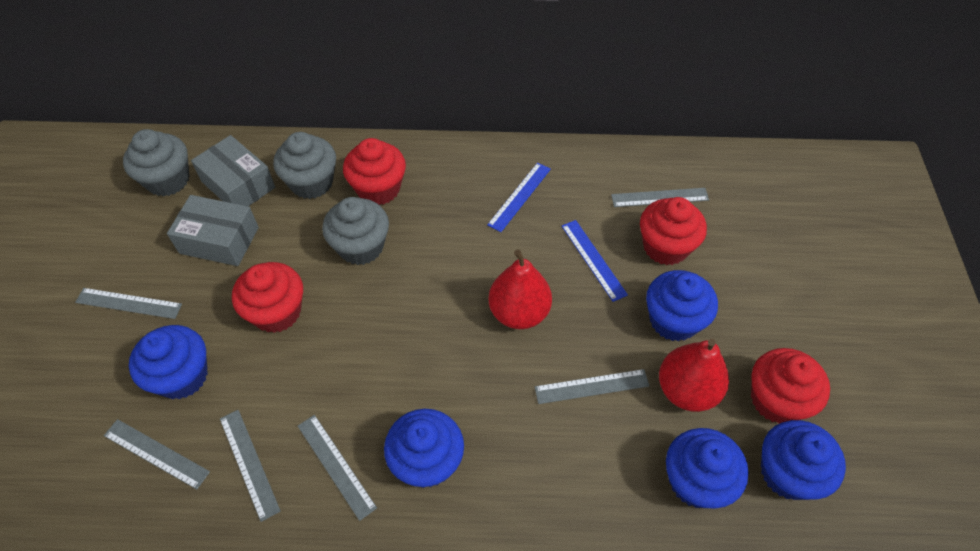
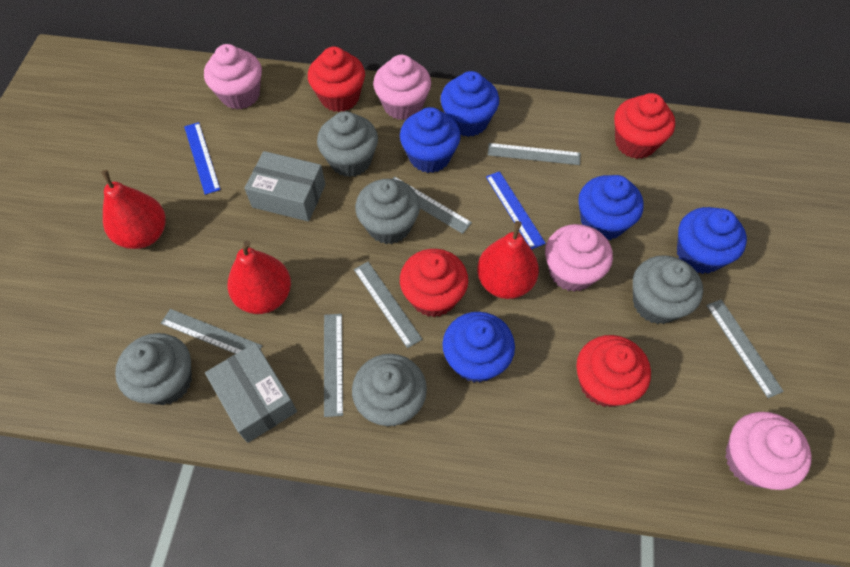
grey cupcake: [123,129,189,197] [273,132,336,199] [322,197,389,265] = 3 -> [115,333,192,405] [317,111,378,177] [352,354,427,426] [355,179,420,244] [633,255,703,324] = 5
pink cupcake: none = 0 -> [204,44,262,109] [373,55,431,120] [545,224,613,292] [725,412,811,490] = 4
red pear: [489,249,552,329] [659,339,729,412] = 2 -> [101,170,165,249] [228,240,291,314] [477,221,539,299] = 3

